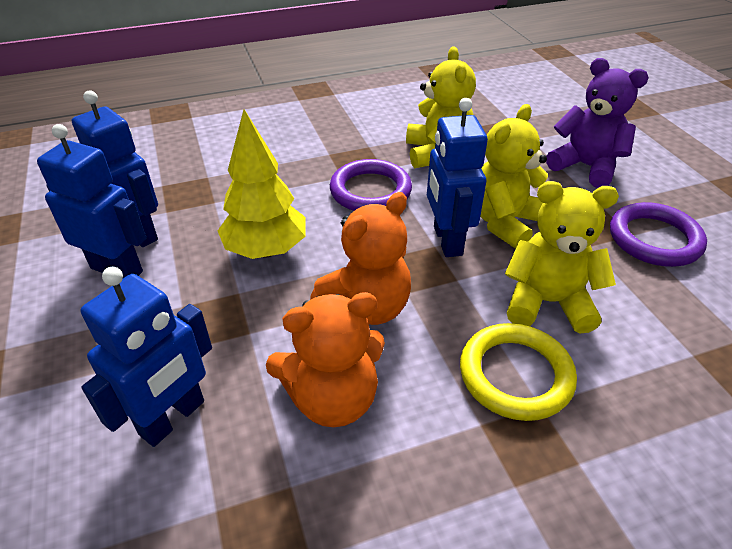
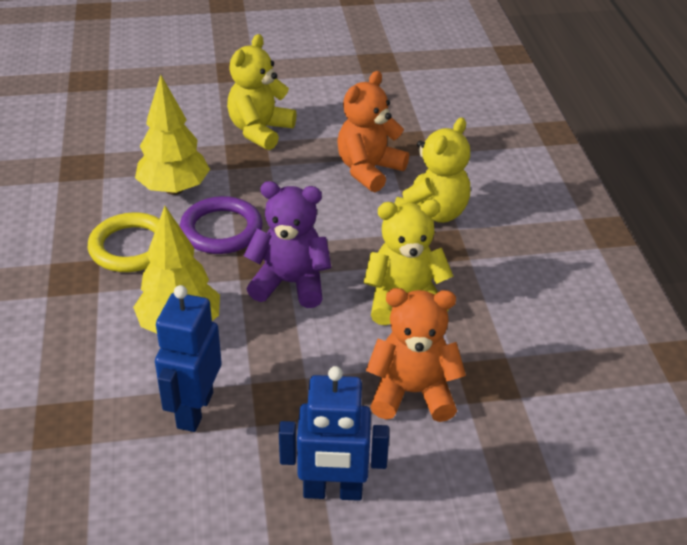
blue robot: [37,124,146,278] [72,91,158,247] [80,267,212,447] [427,98,488,257] = 4 -> [155,285,222,432] [279,366,389,501] = 2
purple ring: [330,159,412,211] [610,202,707,267] = 2 -> [180,196,263,254] = 1
yellow tree: [218,109,306,259] = 1 -> [133,206,220,333] [135,75,210,195] = 2

